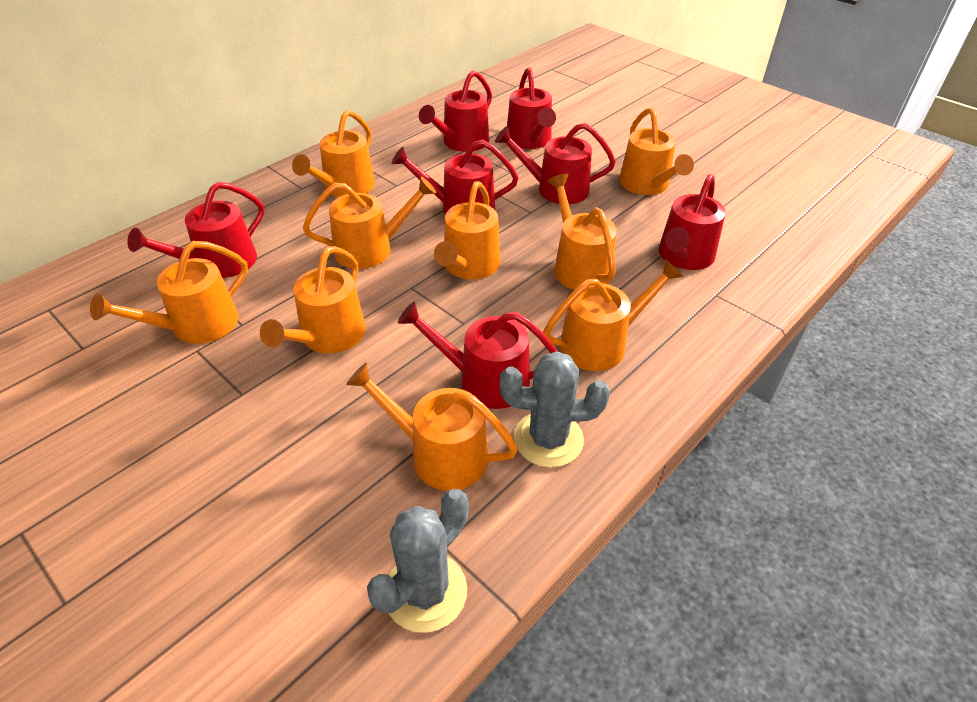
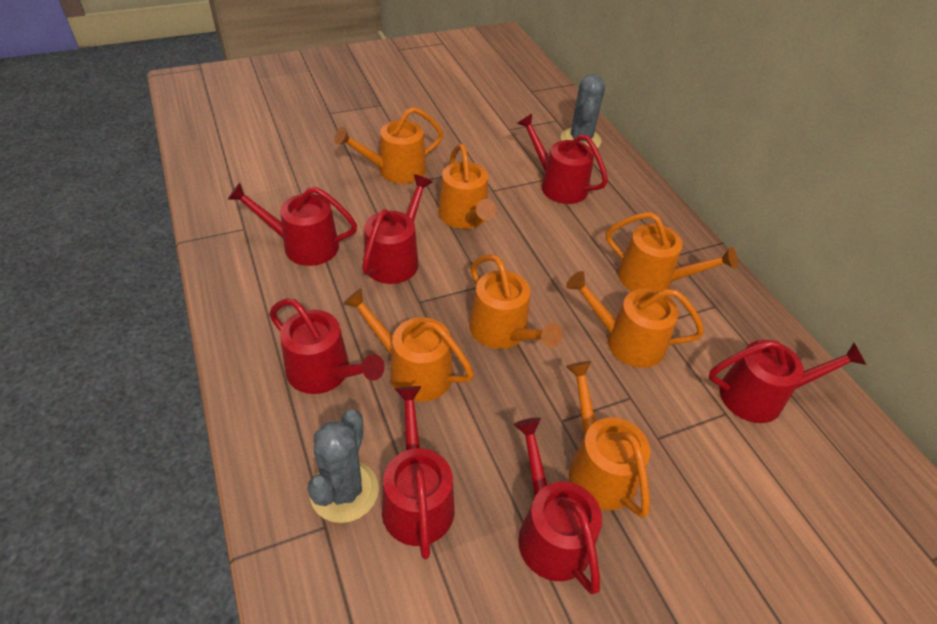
orange watering can: [90,241,248,344] [260,246,366,353] [292,110,375,197] [303,177,436,269] [346,363,518,491] [434,181,501,279] [543,259,683,371] [547,174,617,290] [619,108,694,195] = 9 -> [334,107,443,184] [343,288,474,402] [438,144,496,229] [469,254,562,349] [566,271,704,368] [566,361,650,518] [606,212,738,292] = 7

